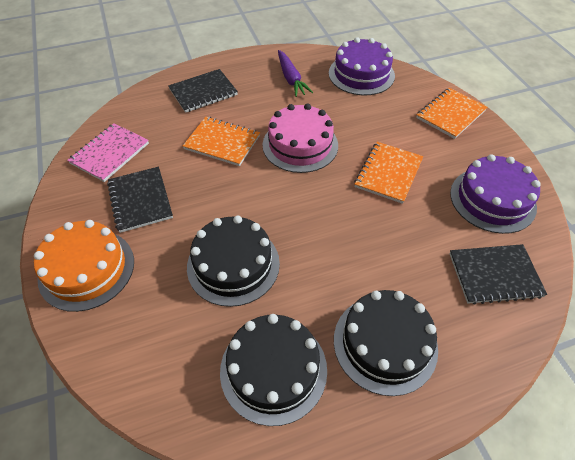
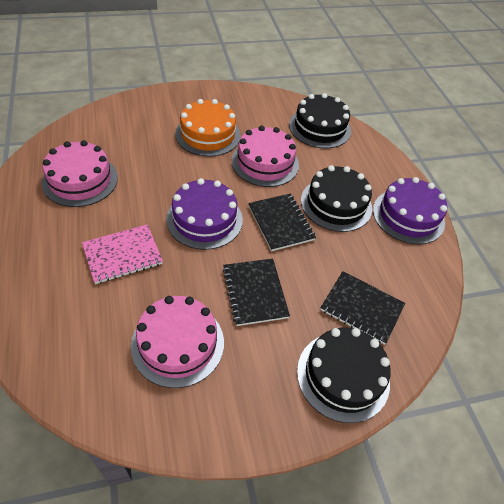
orange notebook: [183,117,260,166] [354,142,423,204] [416,88,488,139] = 3 -> none = 0
pink cake: [262,104,338,173] = 1 -> [42,140,118,207] [131,296,224,388] [232,125,299,187] = 3
purple carrot: [278,50,313,97] = 1 -> none = 0

